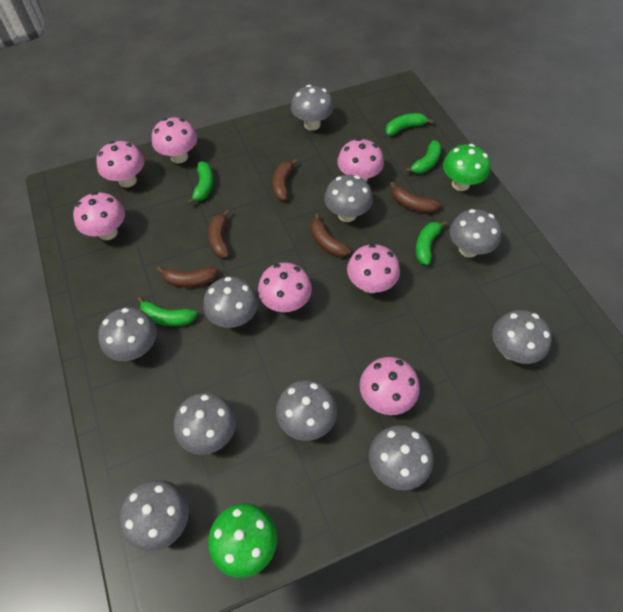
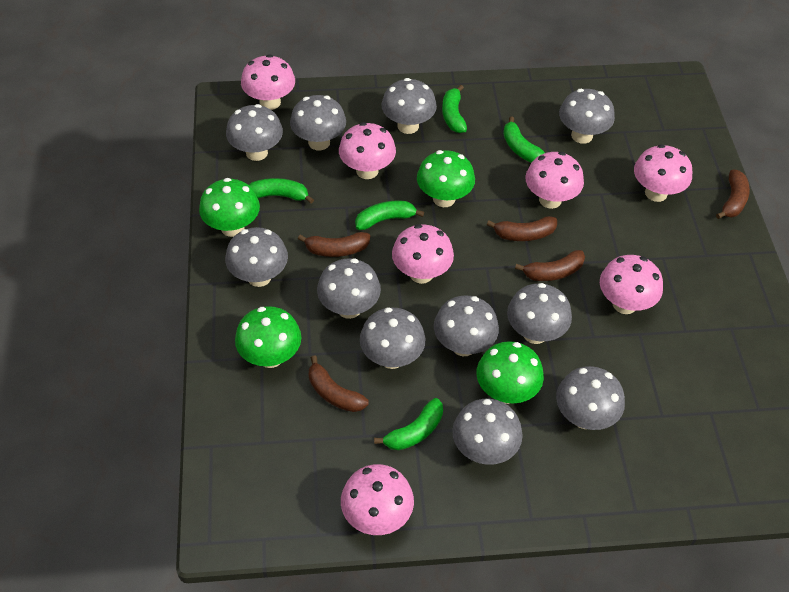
green mushroom: [208,503,277,578] [443,144,490,191] = 2 -> [199,178,260,237] [235,306,301,368] [417,150,475,207] [476,341,544,404] = 4
grey mushroom: [98,307,157,361] [120,480,189,552] [174,393,236,455] [203,277,258,328] [276,380,337,441] [291,85,334,131] [324,175,373,222] [369,425,433,490] [450,209,501,258] [492,310,552,364] = 10 -> [225,227,288,287] [226,104,283,161] [290,95,346,151] [317,258,381,319] [360,307,426,369] [381,78,437,134] [434,295,499,356] [452,399,523,465] [507,283,572,344] [556,366,625,430] [559,89,615,144] = 11

